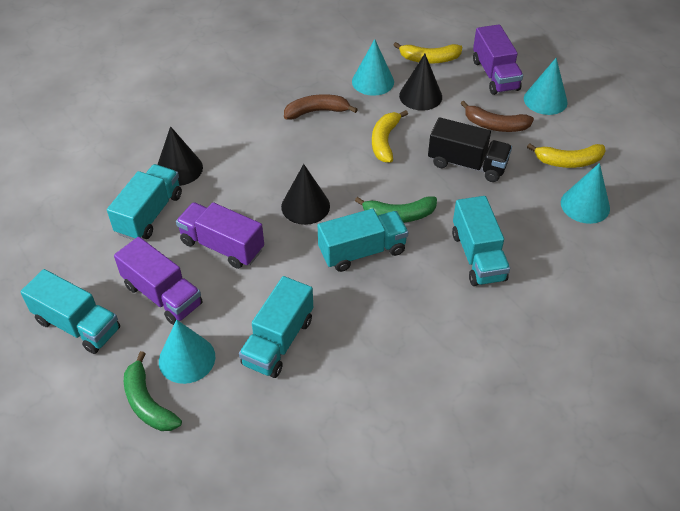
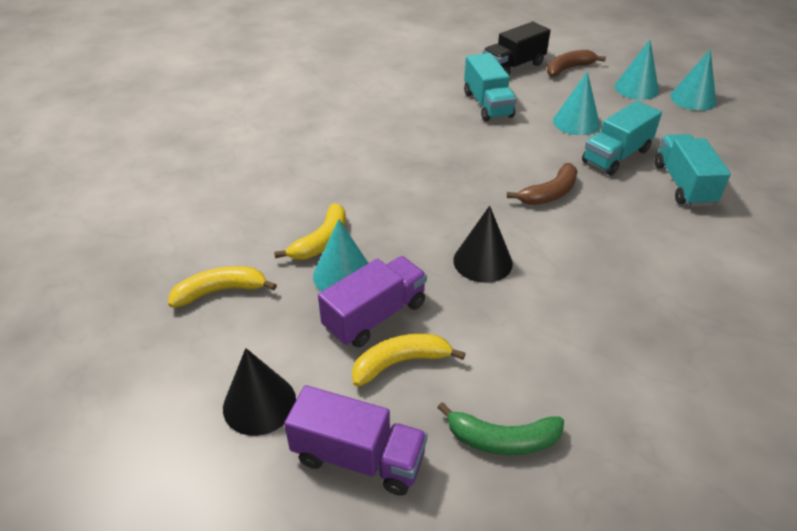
black cone: [157,126,203,186] [281,164,330,225] [399,54,442,111] = 3 -> [223,348,296,436] [453,206,513,283] = 2
green banana: [124,351,182,431] [355,196,437,223] = 2 -> [437,402,564,455] = 1
purple truck: [114,237,203,325] [176,202,264,269] [473,24,523,95] = 3 -> [284,385,427,496] [318,256,427,347] = 2
turquoise truck: [20,269,120,354] [107,164,182,240] [239,276,313,378] [318,209,408,272] [452,196,510,286] = 5 -> [464,53,517,121] [582,101,662,175] [654,134,731,207] = 3

